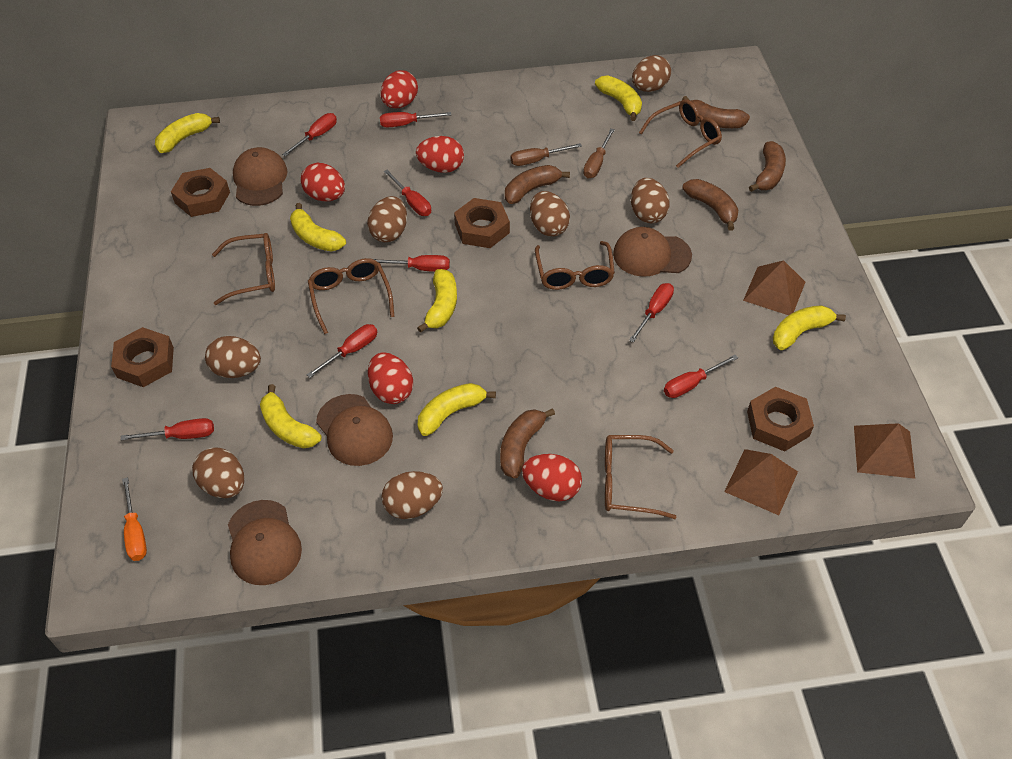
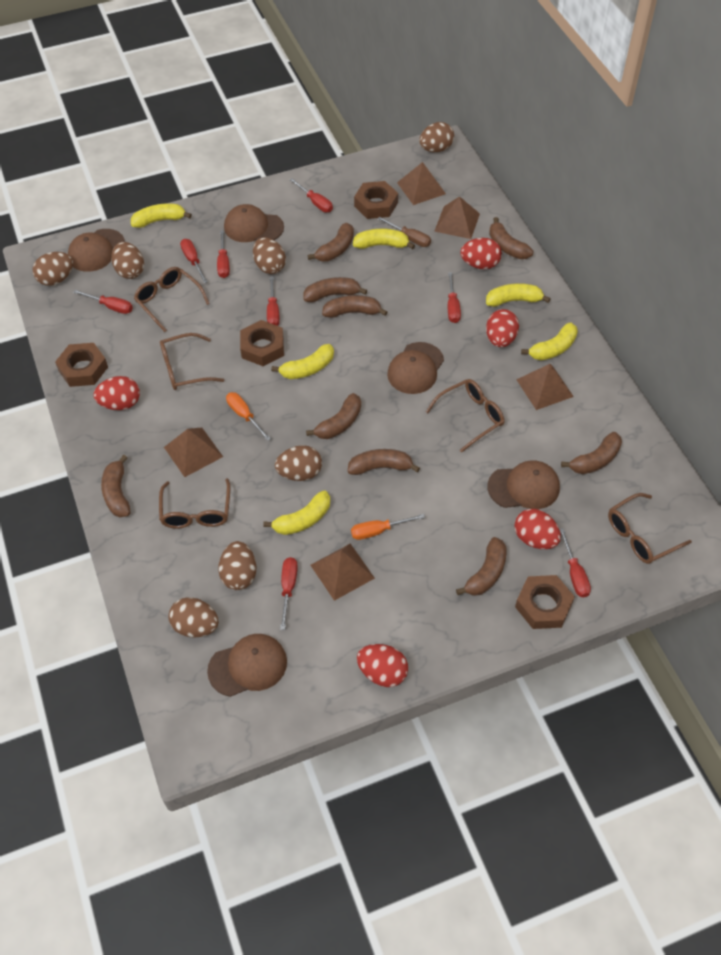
brown banana: [500,408,555,479] [505,165,570,204] [682,96,750,128] [682,179,739,231] [749,141,786,192] = 5 -> [101,455,131,517] [304,277,367,302] [306,393,361,439] [308,223,354,262] [322,295,387,318] [348,449,420,475] [456,537,507,596] [489,217,533,259] [561,432,622,474] = 9
brown cap: [228,500,302,585] [233,147,287,206] [316,394,393,466] [613,227,692,277] = 4 -> [68,229,125,272] [207,634,287,697] [224,204,284,242] [387,342,444,394] [487,460,560,509] = 5
brown pyramid: [724,449,798,515] [743,260,805,315] [854,423,915,479] = 3 -> [164,428,223,477] [311,543,375,601] [397,162,446,205] [434,196,480,239] [516,364,574,410] = 5
brown screwdriver: [511,143,582,166] [583,129,615,178] = 2 -> [377,216,431,247] = 1
orange screwdriver: [122,477,147,561] = 1 -> [226,392,271,441] [351,514,425,540] = 2
yellow banana: [155,113,220,153] [260,384,322,448] [290,203,346,251] [417,269,457,333] [418,383,496,436] [595,75,642,121] [773,305,846,350] = 7 -> [131,203,192,228] [263,491,330,535] [271,344,334,379] [353,228,415,249] [486,283,551,307] [521,323,578,360] = 6

